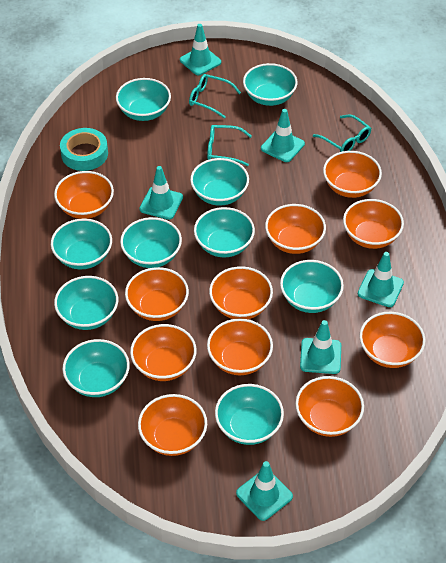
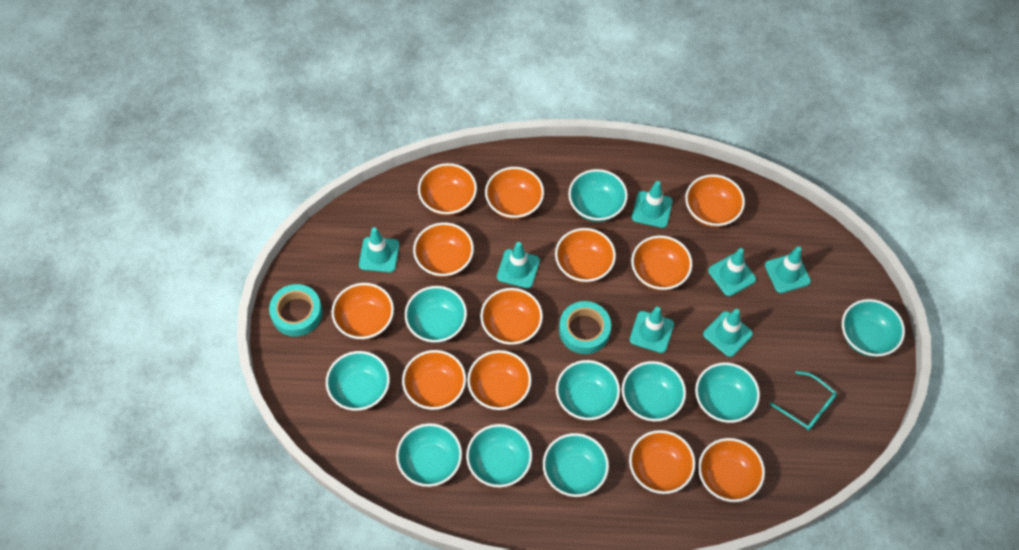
orange bowl: [54,171,114,219] [125,267,189,321] [130,324,197,381] [138,394,207,456] [207,318,273,375] [209,266,273,319] [265,204,326,254] [295,376,364,437] [323,151,382,198] [343,199,404,249] [359,312,426,368] = 11 -> [332,283,394,340] [402,350,466,410] [413,223,474,277] [418,163,477,216] [467,350,531,410] [480,288,543,345] [485,167,544,219] [555,228,616,283] [629,430,695,494] [631,235,692,291] [685,174,745,227] [698,438,765,502] = 12
turquoise glasses: [189,74,241,119] [207,125,252,166] [313,114,371,152] = 3 -> [770,371,837,430] = 1
turquoise tape: [60,128,108,171] = 1 -> [269,284,323,337] [559,301,611,354] = 2
turquoise traffic cone: [139,166,183,220] [180,24,221,75] [236,461,293,521] [261,109,305,162] [300,320,341,374] [358,252,404,307] = 6 -> [359,227,400,273] [497,242,540,288] [630,307,674,353] [632,181,673,228] [703,309,753,357] [708,248,756,296] [765,246,811,293] = 7

